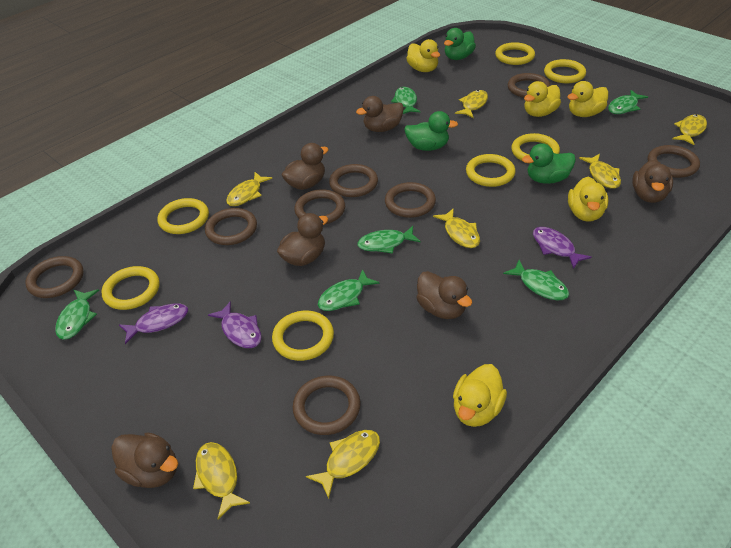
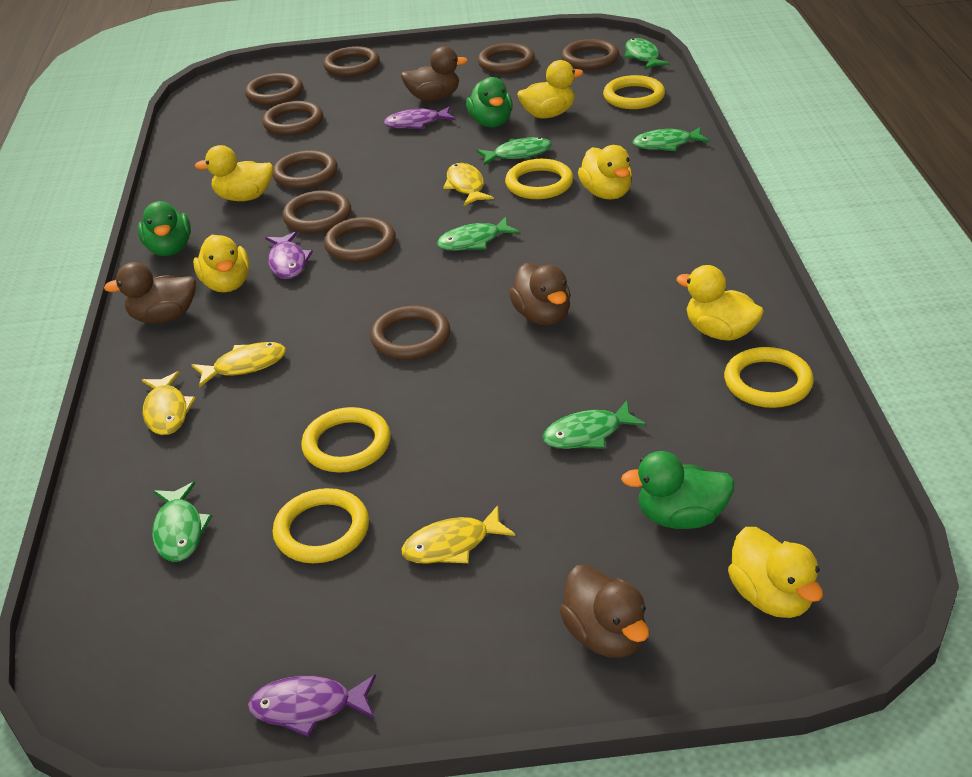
brown duck: [111,432,178,488] [277,213,328,266] [282,143,329,190] [356,96,404,132] [416,271,472,319] [632,159,673,203] = 6 -> [104,262,196,323] [401,46,468,101] [509,263,571,325] [559,565,649,658] = 4
brown ring: [26,256,84,298] [205,208,257,245] [293,376,361,435] [294,189,345,224] [329,164,378,197] [385,182,436,218] [508,73,550,98] [648,145,700,178] = 8 -> [245,73,303,105] [262,101,323,135] [272,150,338,189] [282,190,351,233] [323,46,380,77] [324,217,396,262] [370,305,450,360] [478,43,535,74] [561,39,619,70] = 9
yellow duck: [406,39,440,72] [453,364,507,427] [524,81,561,117] [567,81,609,117] [568,177,608,222] = 5 -> [193,235,250,292] [195,145,273,201] [517,60,583,119] [578,145,632,199] [676,265,764,341] [728,527,823,618] = 6
yellow fish: [193,442,250,519] [226,172,272,206] [306,430,380,499] [433,208,480,248] [455,90,488,118] [579,154,621,189] [672,114,707,145] = 7 -> [142,371,196,435] [192,342,286,388] [401,505,515,564] [443,163,494,206] = 4
yellow ring: [102,266,160,310] [157,198,209,234] [272,311,334,361] [466,154,515,187] [495,42,535,65] [511,133,560,161] [544,59,586,83] = 7 -> [273,488,369,563] [301,407,391,473] [505,159,573,199] [603,75,665,109] [724,347,814,408] = 5

